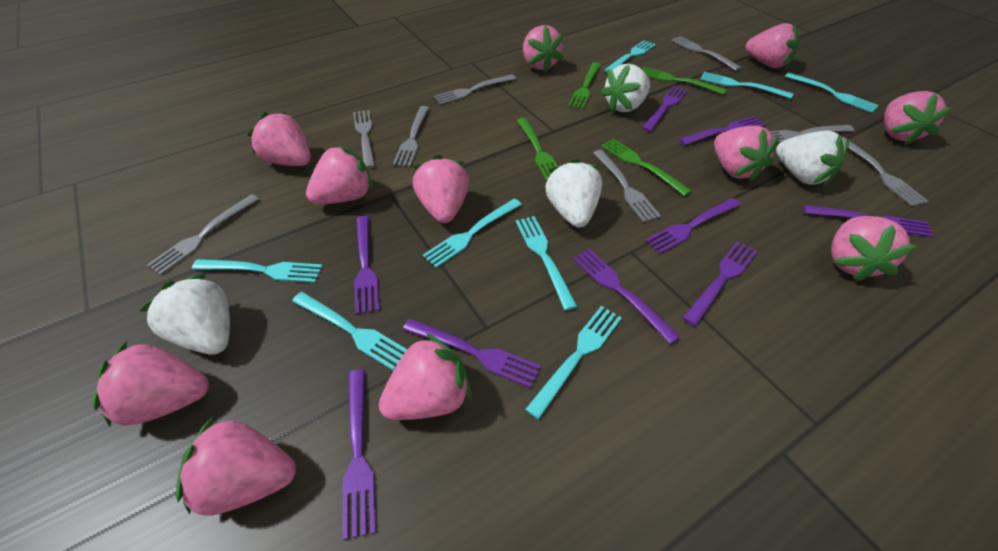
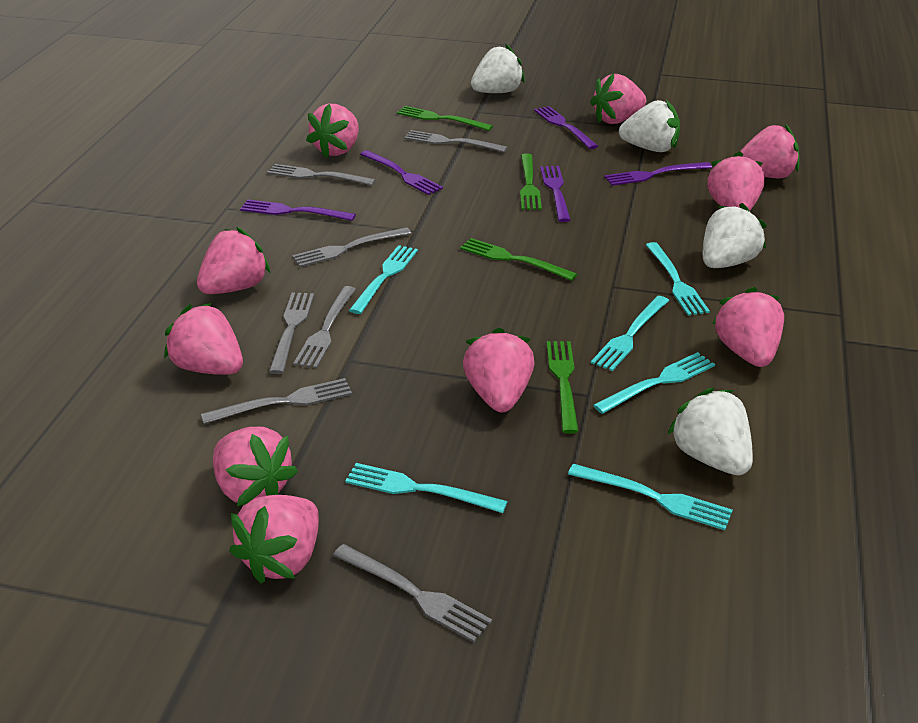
grey fork: [147,194,259,275] [353,110,375,169] [393,106,429,167] [433,74,516,105] [594,150,661,222] [671,36,742,71] [770,125,854,143] [842,137,929,206] = 8 -> [201,378,352,424] [267,164,376,186] [269,293,314,374] [292,227,411,267] [293,286,356,369] [333,544,492,642] [404,130,508,152] = 7
pink strawberry: [92,342,209,426] [176,417,296,516] [247,112,311,166] [306,145,373,204] [379,333,472,420] [413,155,469,223] [523,25,563,72] [714,126,779,182] [745,23,799,68] [831,216,916,282] [884,91,952,145] = 11 -> [164,303,243,375] [197,227,271,294] [213,427,298,506] [229,495,319,584] [306,104,359,158] [463,328,535,413] [590,74,646,124] [707,151,765,211] [712,287,784,367] [741,124,799,178] = 10
purple fork: [343,369,376,540] [354,216,380,314] [403,318,541,388] [573,249,680,344] [642,86,688,132] [645,198,741,254] [679,116,766,145] [683,241,758,326] [803,205,934,237] = 9 -> [240,199,356,221] [360,150,443,195] [534,106,598,149] [540,166,570,222] [605,162,712,186] = 5
turquoise fork: [192,259,322,283] [292,292,407,370] [423,199,522,268] [516,216,578,311] [525,306,622,419] [604,40,656,73] [700,72,793,99] [785,73,879,113] = 8 -> [345,463,508,513] [349,245,418,314] [568,464,733,530] [591,296,669,371] [593,352,715,414] [646,242,710,316] = 6

